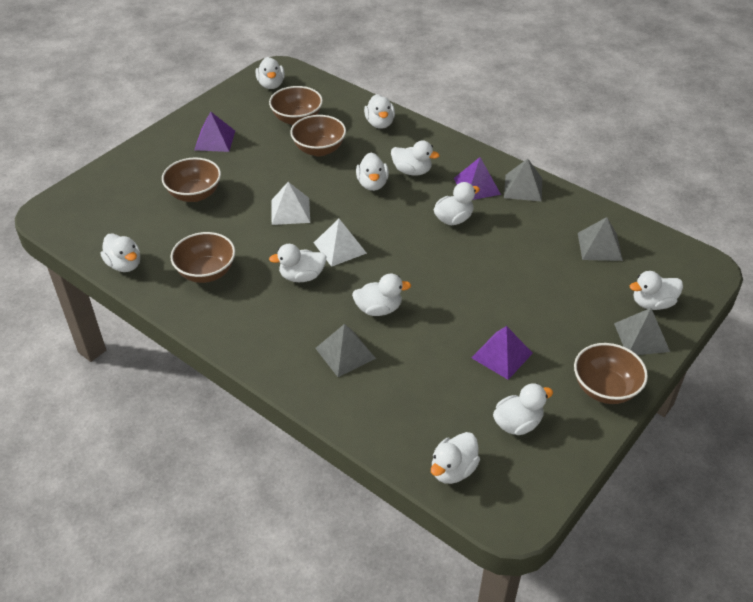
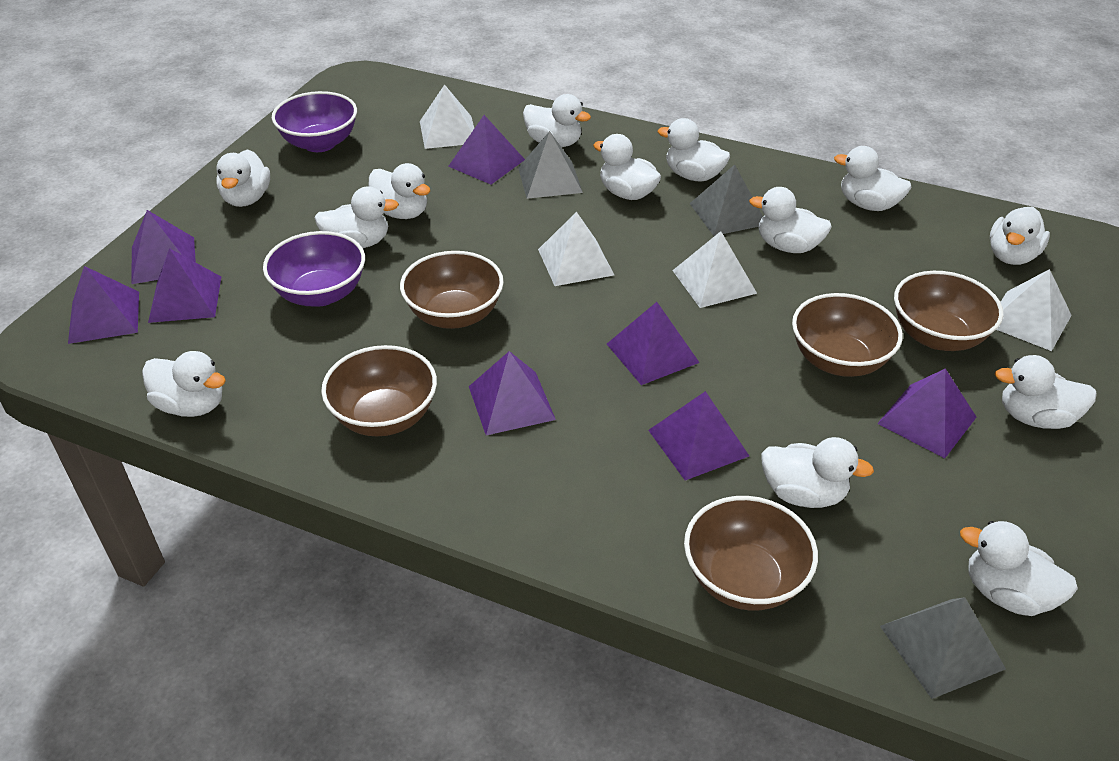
grey pyramid: [315,324,376,377] [504,159,542,202] [578,217,623,261] [614,308,670,355] = 4 -> [518,131,583,199] [690,164,763,236] [880,597,1006,699] = 3
purple bowl: none = 0 -> [263,231,365,307] [272,91,357,152] = 2
purple pyramid: [194,111,235,152] [454,157,501,200] [471,326,533,380] = 3 -> [68,266,139,344] [132,210,196,284] [148,248,221,323] [448,115,525,184] [469,351,556,435] [607,302,700,385] [648,391,749,480] [877,369,977,458] = 8
white duck: [101,233,140,272] [256,57,285,89] [269,244,327,282] [352,274,411,316] [356,153,389,191] [364,94,395,129] [391,140,440,175] [431,432,480,484] [434,182,480,225] [493,383,553,435] [630,271,683,310] = 11 -> [142,351,226,417] [216,149,270,207] [315,186,399,248] [368,163,430,219] [523,94,591,147] [593,134,661,200] [658,118,730,182] [749,187,832,253] [761,437,874,508] [834,146,912,211] [960,521,1078,616] [990,207,1050,265] [995,355,1097,429] = 13
white pyramid: [272,182,310,225] [314,219,367,267] = 2 -> [420,84,474,149] [538,212,614,286] [672,231,757,308] [996,269,1072,351] = 4

